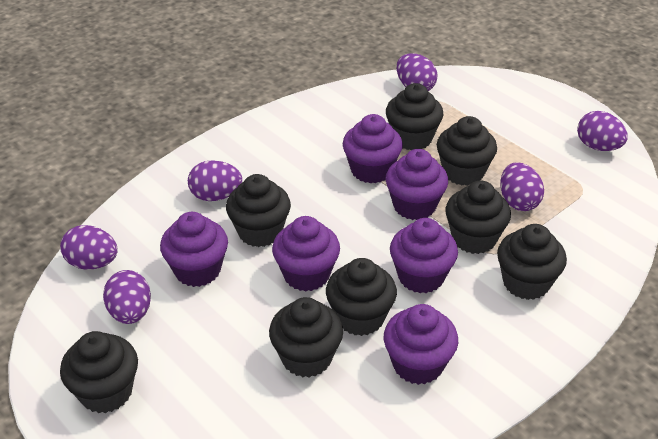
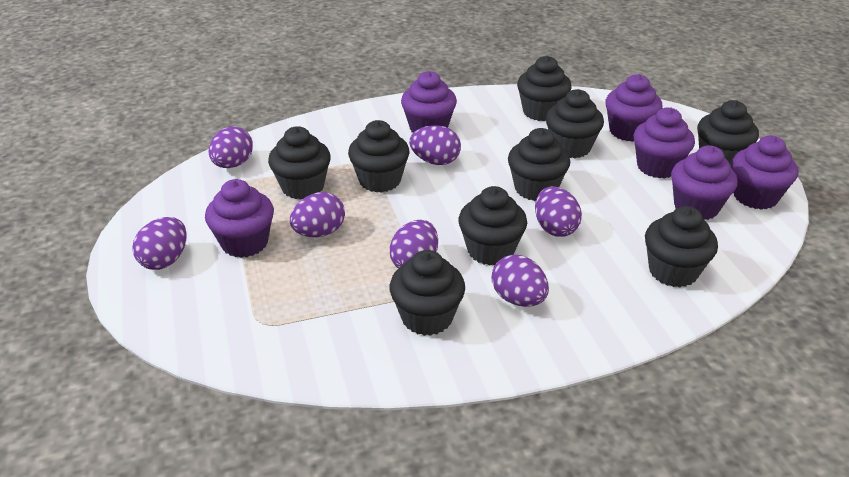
black cupcake: [60,331,138,413] [226,174,291,247] [269,297,343,378] [326,258,397,336] [386,83,443,150] [437,116,497,186] [445,180,511,254] [497,224,567,300] = 8 -> [268,126,331,199] [348,120,409,193] [390,250,465,336] [458,186,527,266] [508,128,570,201] [517,56,572,121] [546,89,604,158] [645,206,718,287] [697,100,759,169] = 9
purple egg: [60,225,118,270] [103,270,151,324] [188,160,242,201] [396,53,438,91] [500,162,544,211] [577,111,628,151] = 6 -> [132,217,187,270] [209,126,253,168] [290,192,345,237] [389,220,438,269] [409,125,461,165] [492,255,549,307] [535,186,582,237] = 7

